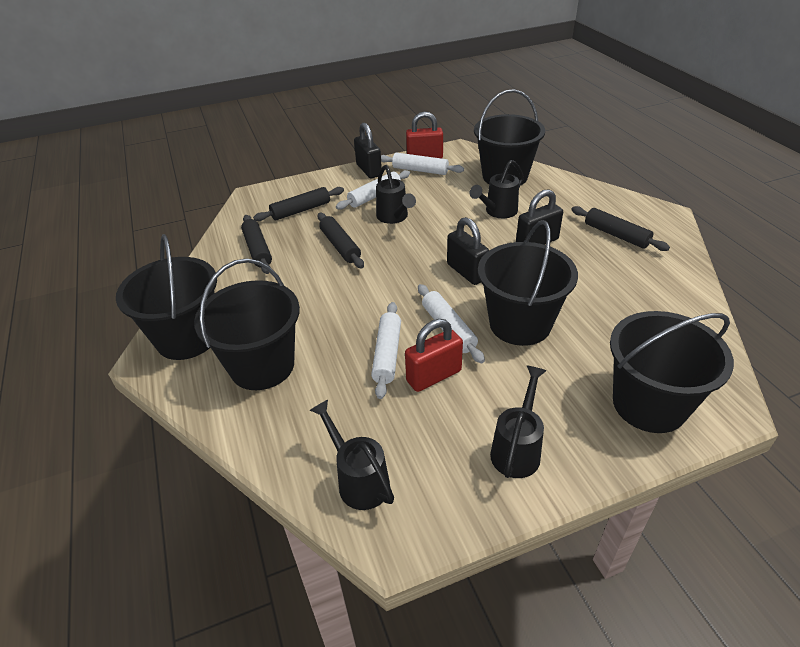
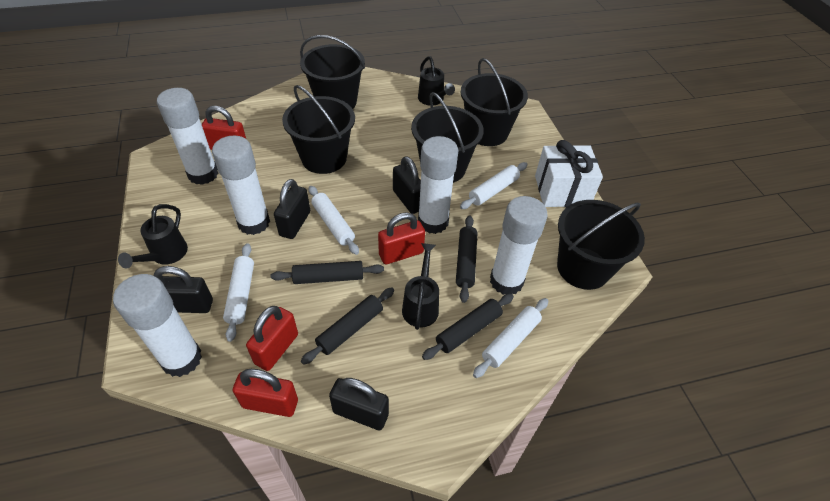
black padlock: [354,123,382,178] [447,217,489,285] [516,189,563,245] = 3 -> [154,266,213,313] [274,179,310,239] [329,378,389,430] [393,156,421,214] = 4
black watering can: [309,400,394,510] [376,165,416,224] [470,160,524,218] [490,366,547,478] = 4 -> [118,204,188,269] [402,243,439,330] [418,56,455,106] = 3
red padlock: [405,319,463,392] [406,112,443,159] = 2 -> [202,106,246,150] [233,369,298,417] [246,306,298,371] [378,212,425,265] = 4
white gift: none = 0 -> [535,140,603,207] = 1
white glue stick: none = 0 -> [113,274,202,377] [157,88,218,185] [212,135,270,235] [418,136,459,234] [490,196,548,295] = 5

